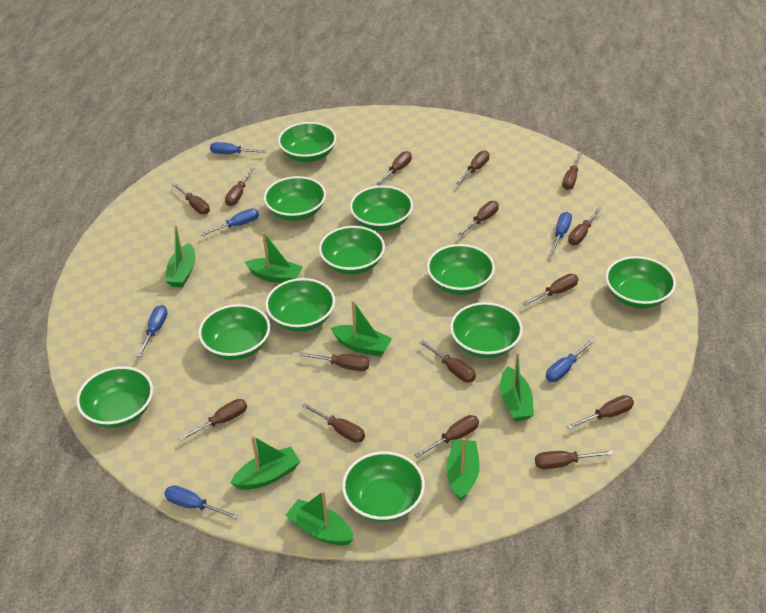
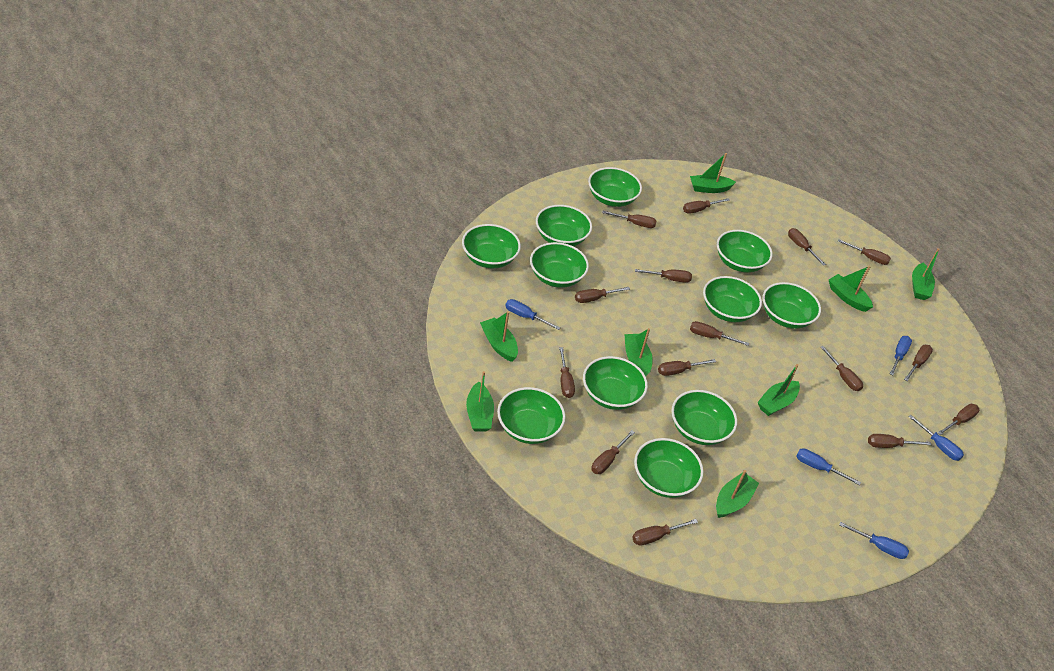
blue screwdriver: [137,305,168,357] [164,485,238,519] [201,208,259,236] [210,142,267,154] [546,339,595,382] [550,212,572,254] = 6 -> [505,299,561,330] [796,448,861,485] [839,522,909,559] [890,336,912,375] [908,415,964,461] = 5
green boat: [165,225,196,287] [231,436,300,490] [245,232,303,283] [285,491,354,546] [331,300,392,356] [446,438,480,501] [500,352,534,421] = 7 -> [466,371,494,432] [480,311,518,362] [624,328,653,376] [690,153,736,193] [716,470,759,518] [758,364,800,416] [829,266,873,312] [912,248,940,300] = 8

